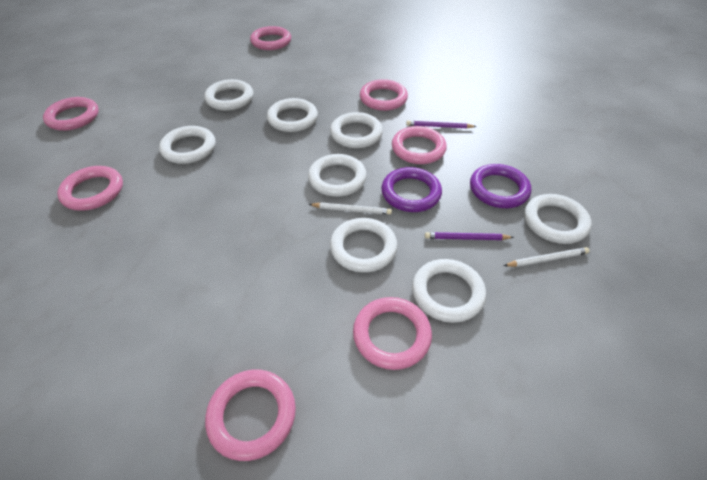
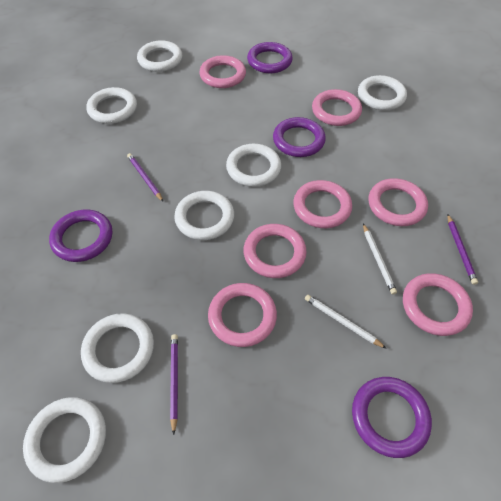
purple pencil: [406,120,477,129] [425,232,514,240] = 2 -> [127,153,163,201] [170,334,178,435] [447,215,478,285] = 3
purple ring: [381,167,442,212] [470,164,531,208] = 2 -> [49,209,112,262] [247,42,293,73] [273,117,326,157] [352,377,432,458] = 4
white ring: [159,126,216,164] [204,79,253,111] [267,98,318,132] [308,154,367,197] [330,112,383,148] [330,218,398,273] [412,259,486,323] [524,194,592,244] = 8 -> [23,397,106,483] [81,313,154,383] [86,87,137,124] [137,40,182,72] [174,191,234,240] [226,144,281,187] [358,75,407,110] = 7

